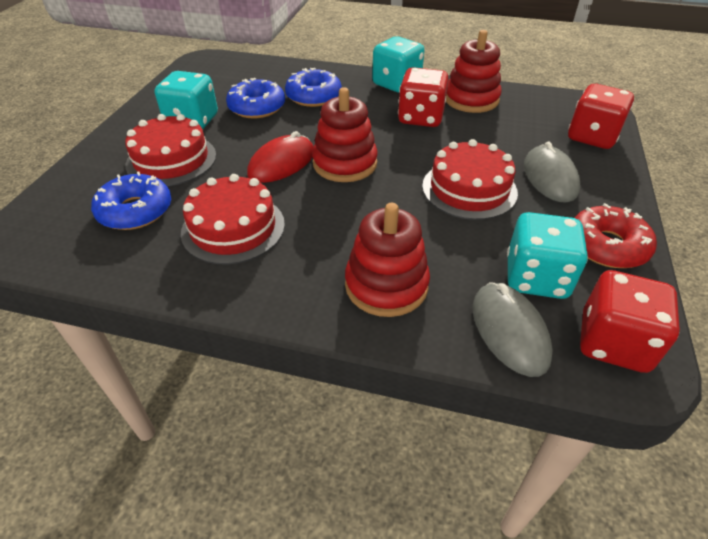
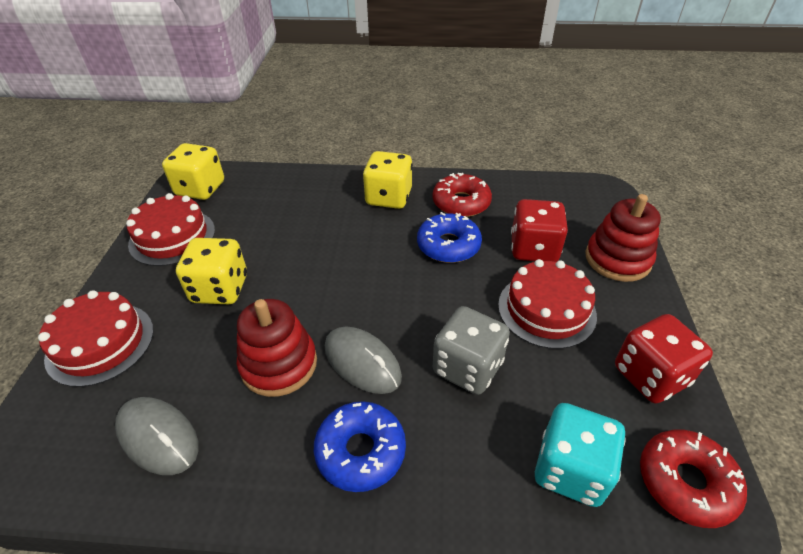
blue donut: [91,171,171,230] [226,78,285,118] [285,68,342,107] = 3 -> [314,401,406,492] [417,212,482,263] = 2
grey dice: none = 0 -> [433,306,510,395] = 1
red dice: [398,67,449,127] [568,84,634,149] [580,270,680,373] = 3 -> [511,199,568,262] [615,314,713,403] = 2
red donut: [574,203,657,268] = 1 -> [432,173,492,217] [640,429,747,528] = 2
red mouse: [247,131,313,183] = 1 -> none = 0
red stacking toy: [312,87,378,182] [345,203,430,317] [446,30,502,113] = 3 -> [237,299,317,397] [585,194,661,282] = 2
turquoise dice: [155,71,218,129] [372,37,425,93] [507,212,588,299] = 3 -> [535,403,626,507] = 1
yellow dice: none = 0 -> [162,143,224,200] [176,238,247,304] [363,151,413,209] = 3

